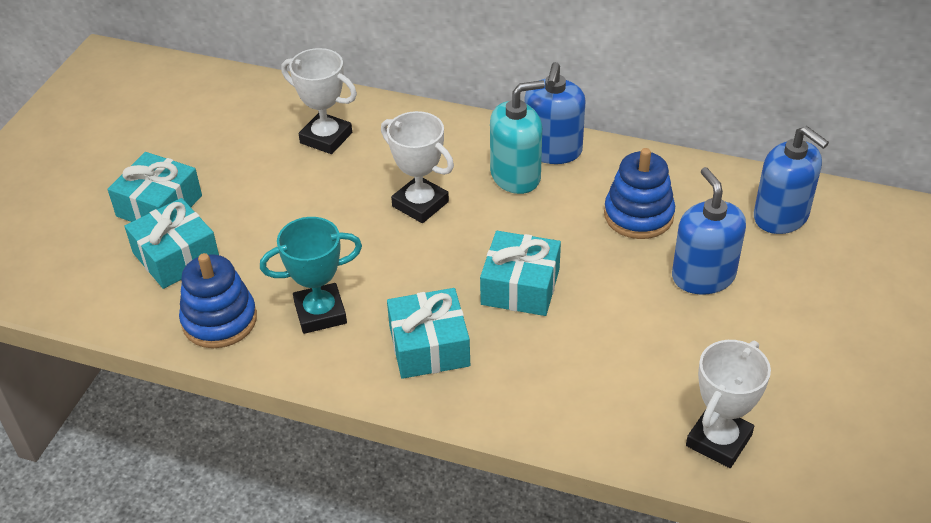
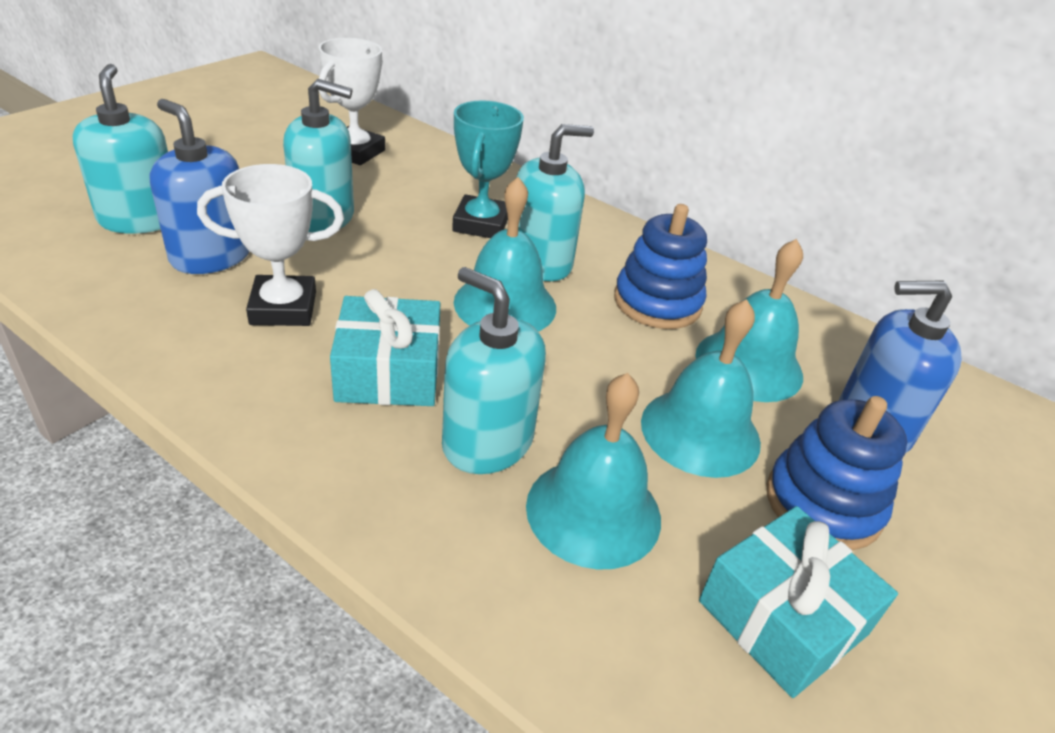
blue soap dispenser: [524,62,585,164] [672,167,746,295] [754,126,829,234] = 3 -> [150,99,249,274] [839,281,962,452] = 2
turquoise bell: none = 0 -> [454,177,556,331] [526,373,661,570] [641,299,761,478] [695,239,803,402] = 4
turquoise gift: [108,152,202,222] [124,198,219,289] [387,288,470,379] [480,231,561,316] = 4 -> [330,289,440,406] [699,506,898,698] = 2
turquoise soap dispenser: [490,80,545,194] = 1 -> [73,64,168,234] [283,79,354,232] [442,267,546,474] [516,124,594,281] = 4
white trophy: [281,48,357,154] [381,111,454,223] [686,340,771,468] = 3 -> [197,164,344,326] [318,38,385,165] = 2

